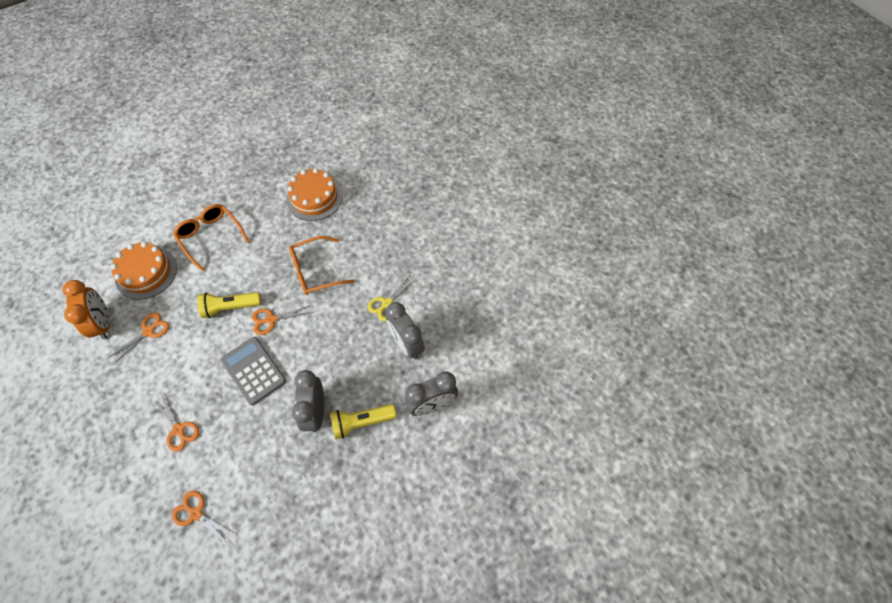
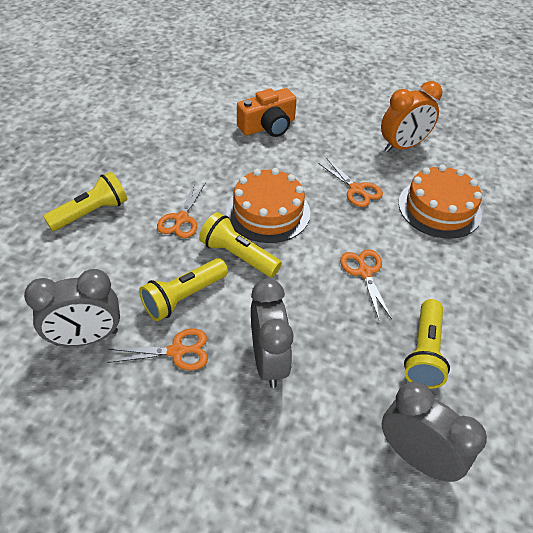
grey calculator: [221,337,286,405] = 1 -> none = 0
orange camera: none = 0 -> [237,88,297,137] = 1
orange glasses: [173,204,249,271] [289,236,355,295] = 2 -> none = 0
yellow flashlight: [197,292,261,318] [330,404,396,439] = 2 -> [43,172,127,231] [139,258,228,321] [199,212,282,277] [404,299,450,389] = 4
yellow scissors: [368,274,417,321] = 1 -> none = 0

